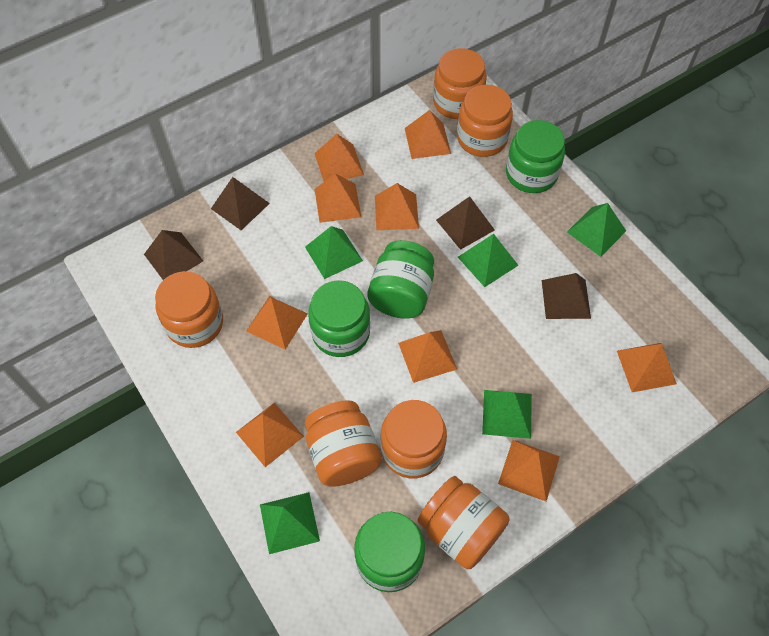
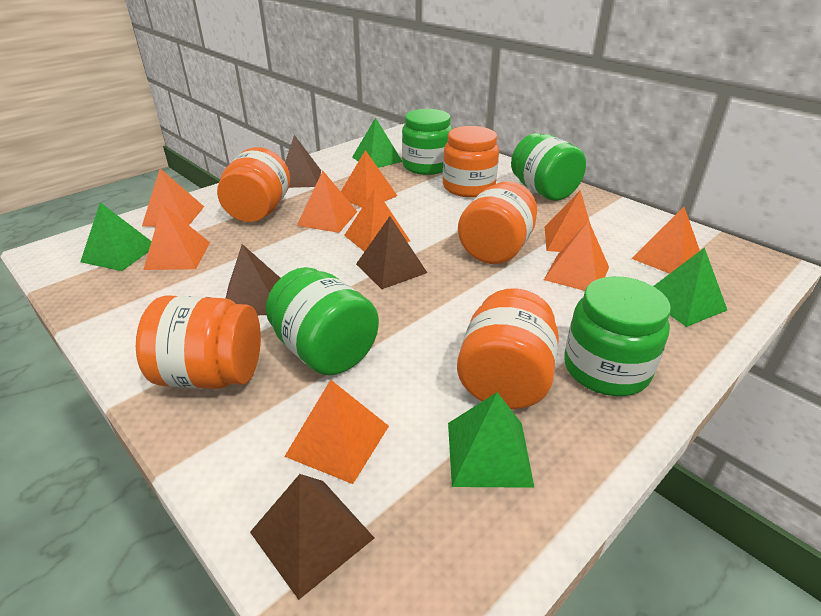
green pyramid: [260,492,320,554] [305,226,363,279] [458,234,519,287] [482,390,532,439] [567,203,626,257] = 5 -> [80,202,151,271] [352,117,402,168] [448,392,535,488] [654,247,727,327] = 4
orange jar: [155,271,223,348] [305,400,382,487] [380,400,447,479] [418,476,510,569] [433,48,487,119] [457,85,513,157] = 6 -> [136,295,261,389] [217,147,290,222] [443,126,499,197] [457,288,559,409] [458,181,537,264] = 5

